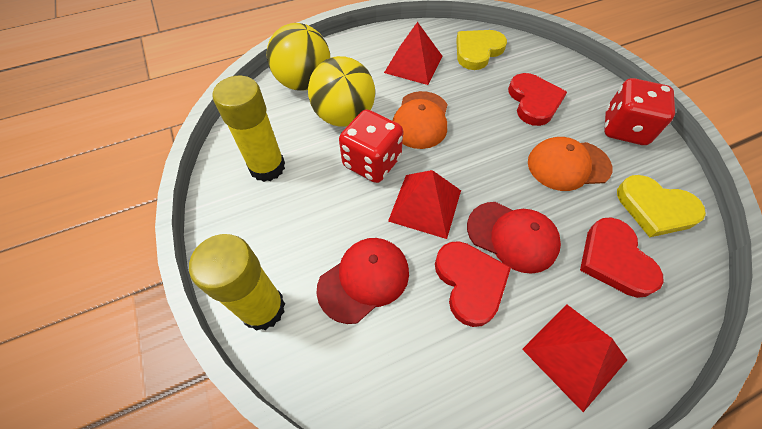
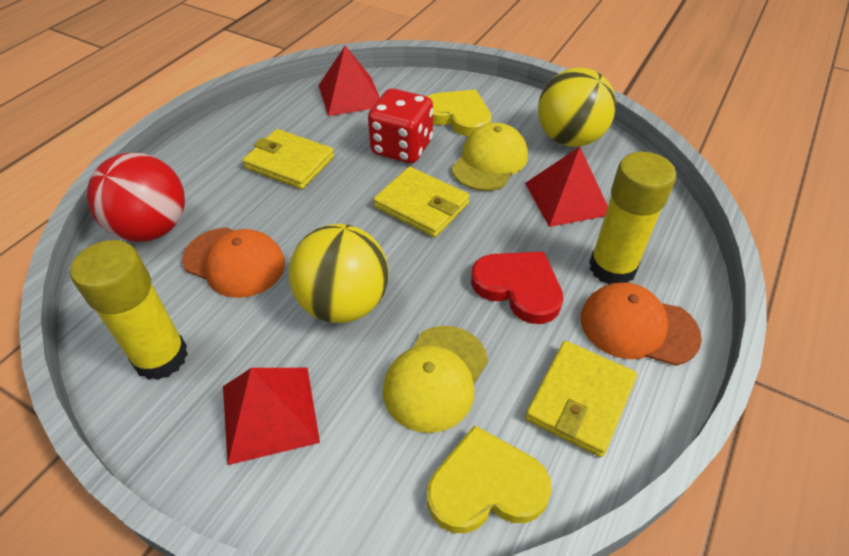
red ball: none = 0 -> [87,153,185,242] = 1
red cap: [316,238,409,324] [467,202,561,274] = 2 -> none = 0
red dice: [339,109,403,183] [604,78,675,145] = 2 -> [368,88,433,163] = 1
red heart: [435,241,511,327] [508,73,567,126] [580,217,663,298] = 3 -> [471,251,563,324] = 1
yellow cap: none = 0 -> [383,326,488,433] [452,123,528,191] = 2
yellow wallet: none = 0 -> [243,129,334,189] [373,167,470,237] [525,341,637,457] = 3

